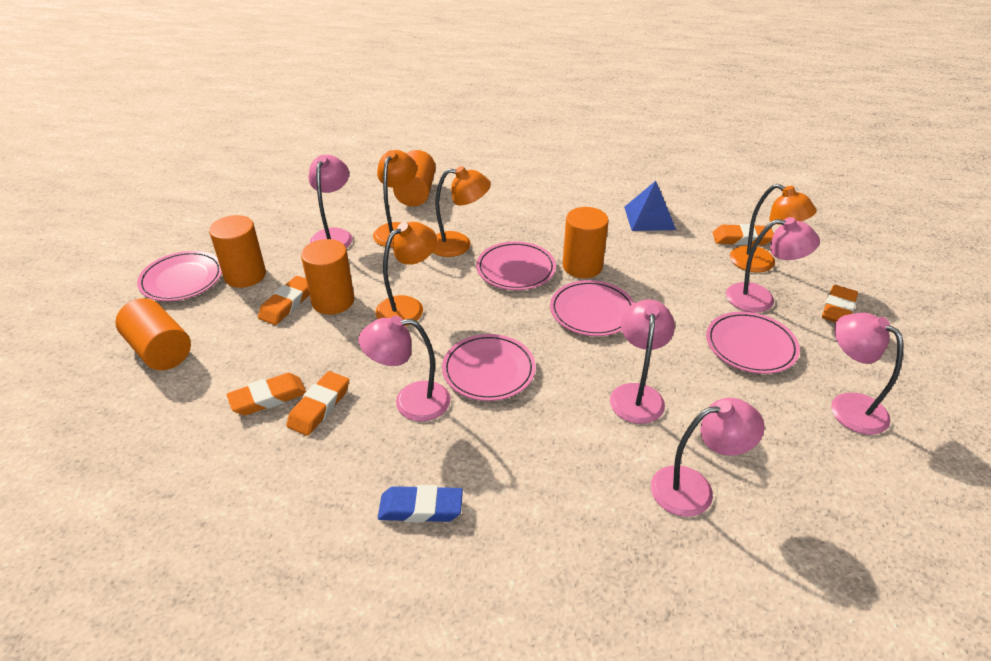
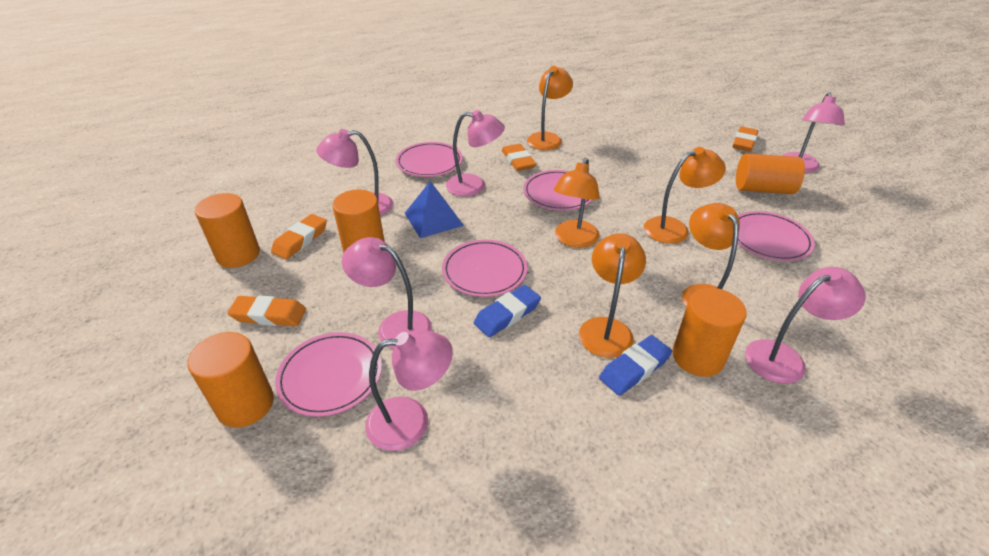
blue eraser: [378,485,463,523] = 1 -> [474,285,541,337] [599,335,672,396] = 2
orange eraser: [227,373,306,415] [258,276,309,325] [286,371,349,436] [713,224,774,245] [822,285,858,323] = 5 -> [227,295,306,326] [271,214,327,259] [502,144,536,171] [732,127,759,152] = 4
orange lamp: [373,150,417,247] [375,222,437,326] [433,166,491,257] [730,184,817,273] = 4 -> [527,66,573,150] [554,158,600,248] [579,234,646,358] [644,147,726,244] [682,203,740,307] = 5

